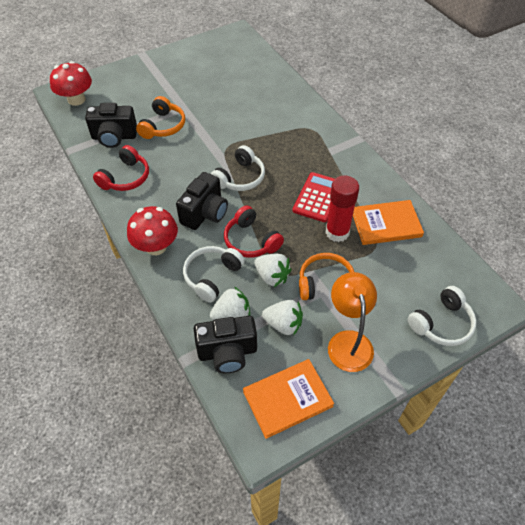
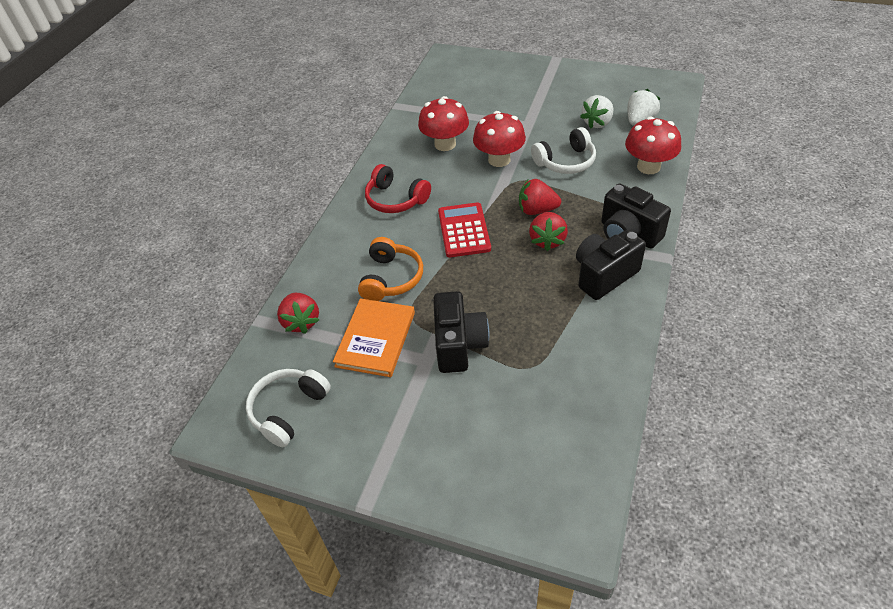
orange book: [243,359,334,439] [353,200,424,245] = 2 -> [333,298,415,377] = 1
orange headphones: [136,96,185,139] [299,253,354,300] = 2 -> [358,237,423,301] = 1
orange lamp: [328,272,377,372] = 1 -> none = 0
red glue stick: [325,175,359,242] = 1 -> none = 0
red headphones: [93,145,149,191] [224,205,284,258] = 2 -> [365,164,431,213] = 1
red mushroom: [50,61,92,106] [127,206,178,255] = 2 -> [418,96,469,151] [473,111,526,167] [625,117,681,174] = 3
red strawberry: none = 0 -> [277,293,319,334] [519,178,561,215] [529,212,568,251] = 3
white headphones: [183,246,245,303] [211,145,265,191] [408,286,477,346] = 3 -> [246,369,331,447] [531,127,596,174] = 2
white strawberry: [210,287,250,320] [254,254,292,287] [262,300,303,336] = 3 -> [580,95,613,129] [628,89,661,126] = 2

